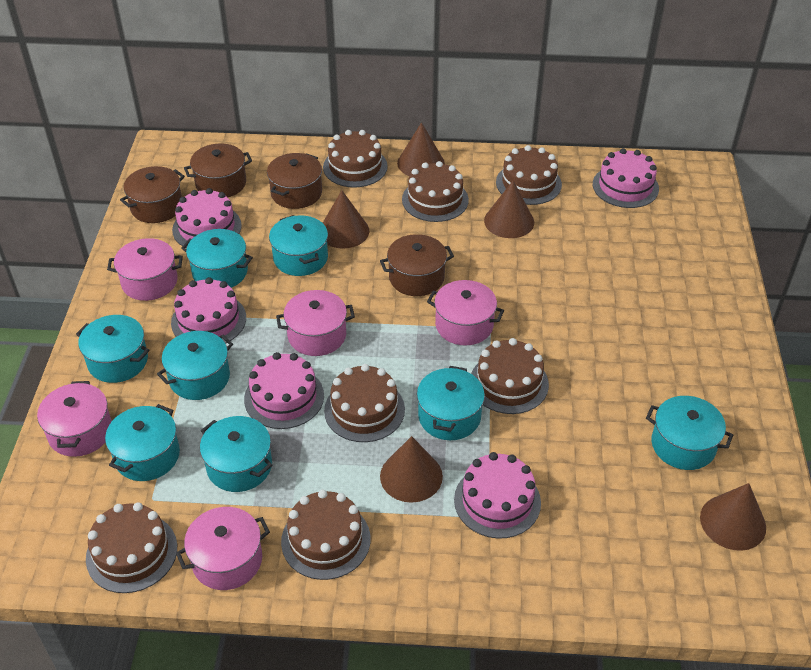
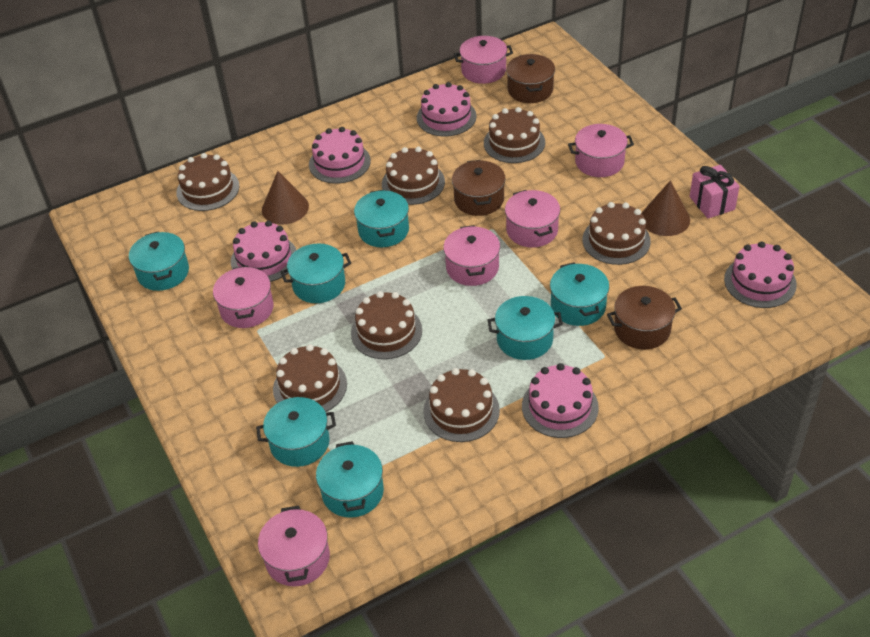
brown cone: [323,190,369,249] [380,436,443,503] [397,122,445,176] [484,181,534,238] [700,483,766,551] = 5 -> [262,171,309,225] [642,180,690,236] = 2
brown pot: [120,166,185,223] [184,143,252,197] [267,153,322,209] [380,234,454,296] = 4 -> [452,160,506,216] [506,54,555,103] [607,286,682,349] = 3
pink gift: none = 0 -> [690,165,740,218] = 1
pink pot: [37,381,112,457] [107,238,183,301] [176,507,270,590] [276,290,355,356] [427,280,504,345] = 5 -> [213,266,274,328] [258,505,330,587] [443,225,500,286] [454,36,513,84] [505,190,560,248] [568,124,634,177] = 6
turquoise pot: [76,315,149,383] [105,404,180,481] [157,331,233,400] [181,229,253,288] [200,416,272,492] [269,215,328,276] [417,366,485,440] [646,396,733,470] = 8 -> [129,231,189,291] [256,397,336,467] [281,244,351,303] [316,441,384,518] [354,190,409,247] [488,296,563,360] [550,262,609,326] = 7

